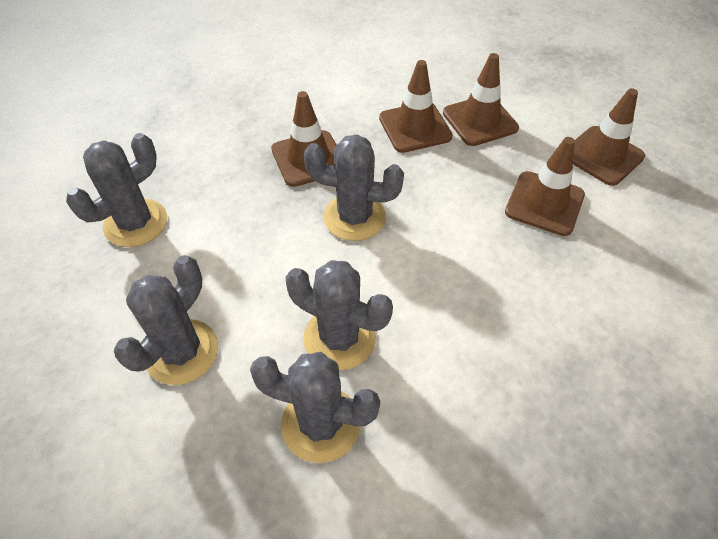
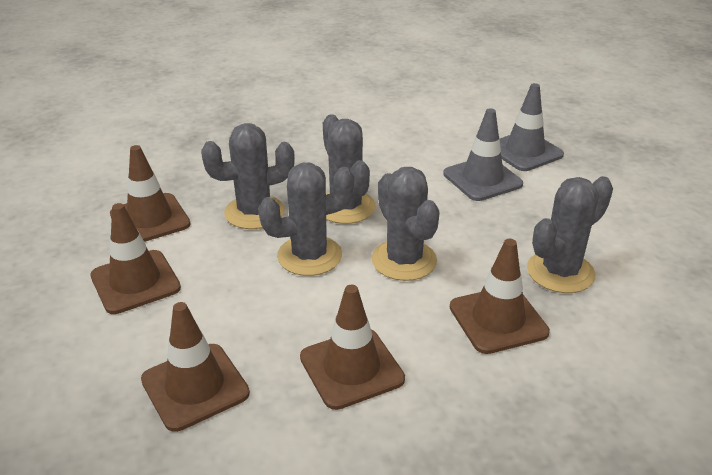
grey traffic cone: none = 0 -> [443,108,523,201] [500,83,564,171] = 2

